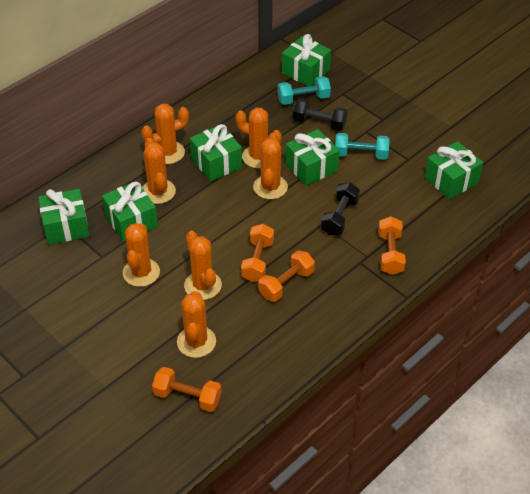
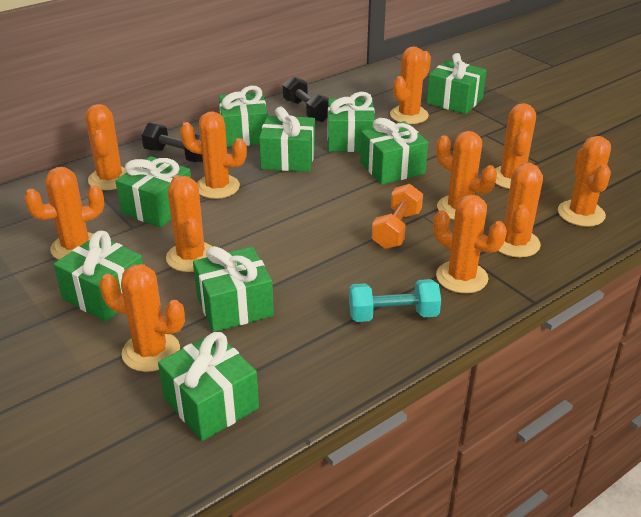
green gift: [38,189,90,245] [102,181,158,242] [190,124,242,181] [282,34,331,86] [285,129,340,186] [425,141,483,199] = 6 -> [54,231,143,322] [115,156,191,228] [158,332,259,441] [193,246,274,332] [219,86,267,147] [259,107,315,172] [328,92,375,152] [360,118,428,185] [426,53,487,114] = 9
orange cactus: [123,223,160,287] [142,104,189,164] [142,138,176,204] [177,291,216,358] [184,231,222,300] [236,108,282,168] [253,133,288,199] = 7 -> [24,167,104,260] [85,104,126,190] [99,264,185,372] [166,175,213,272] [180,111,247,199] [390,46,431,124] [433,195,507,293] [436,131,497,220] [495,103,536,189] [498,162,543,258] [558,136,611,227] = 11
orange dumbbell: [152,367,222,412] [241,224,274,282] [258,250,315,302] [378,216,406,275] = 4 -> [372,184,423,249] = 1
turquoise dumbbell: [277,76,331,105] [335,133,390,160] = 2 -> [349,279,441,322] = 1

